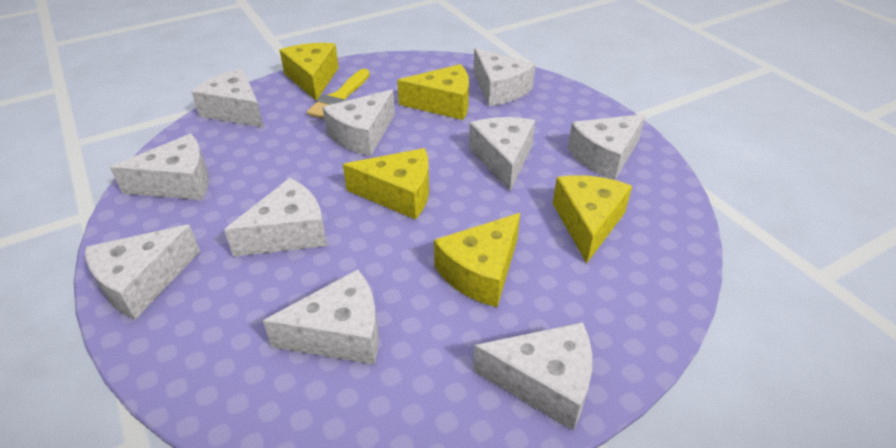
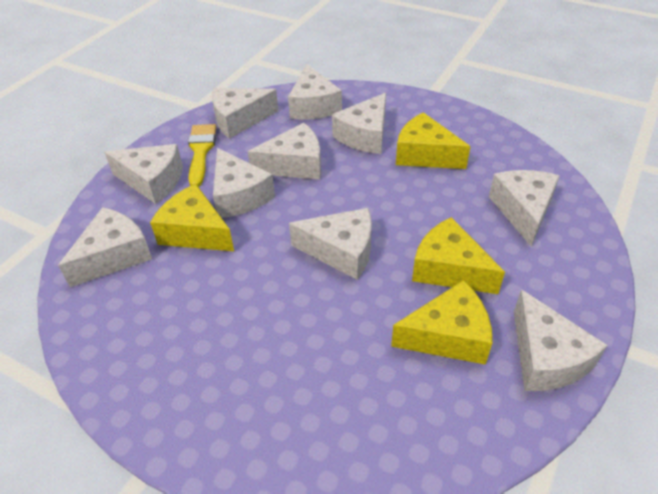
yellow cheese: [280,43,339,101] [343,148,429,220] [397,64,469,120] [434,213,520,307] [553,175,632,263] = 5 -> [150,184,234,251] [391,280,492,365] [396,112,471,169] [412,217,505,294] = 4

